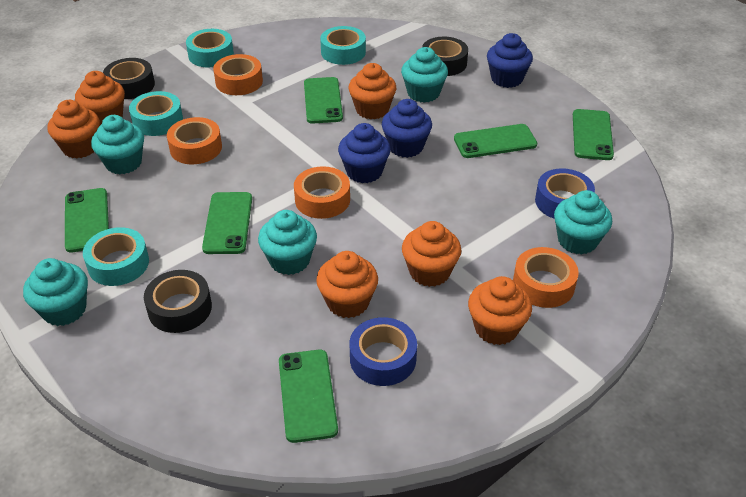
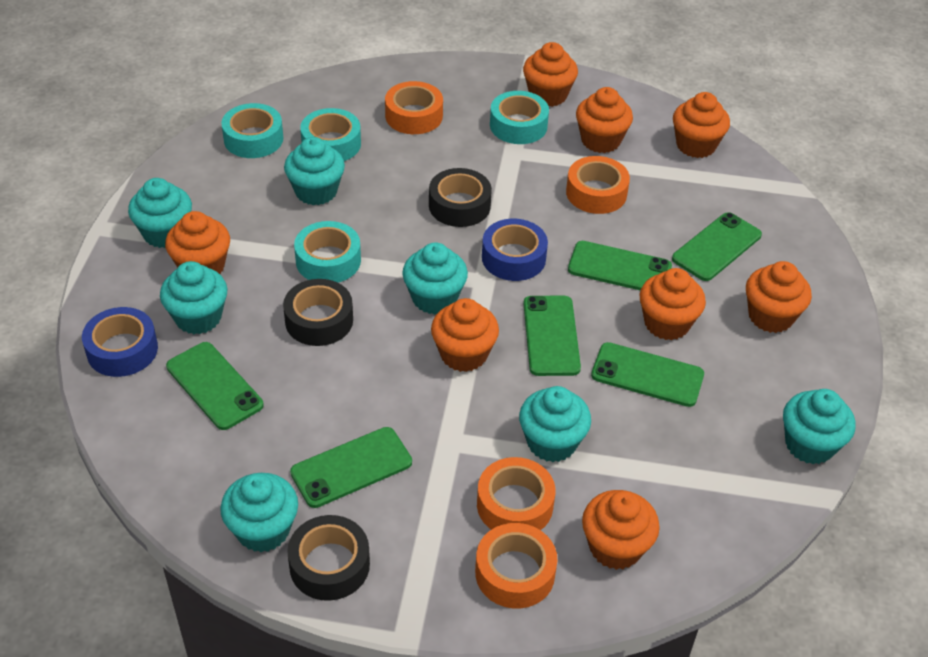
blue cupcake: [338,123,391,183] [382,99,432,158] [487,33,533,88] = 3 -> none = 0
orange cupcake: [47,100,100,158] [75,71,125,125] [316,251,378,318] [349,63,396,119] [402,221,461,287] [468,276,532,345] = 6 -> [165,211,230,275] [431,298,499,372] [523,42,578,107] [576,87,633,153] [582,490,660,570] [640,268,706,340] [673,92,730,158] [746,261,812,333] = 8
turquoise cupcake: [23,258,88,326] [91,115,144,174] [258,210,317,275] [401,47,448,103] [554,190,612,255] = 5 -> [128,178,192,248] [160,261,227,334] [220,473,298,552] [284,137,345,205] [402,243,468,314] [519,386,591,462] [783,389,856,464] = 7

